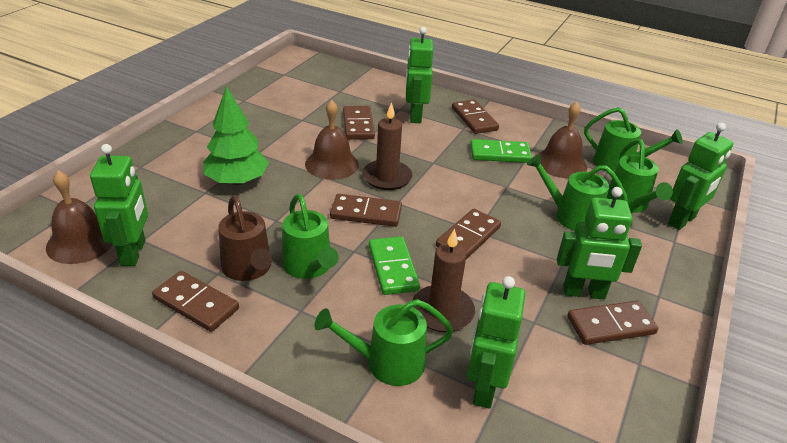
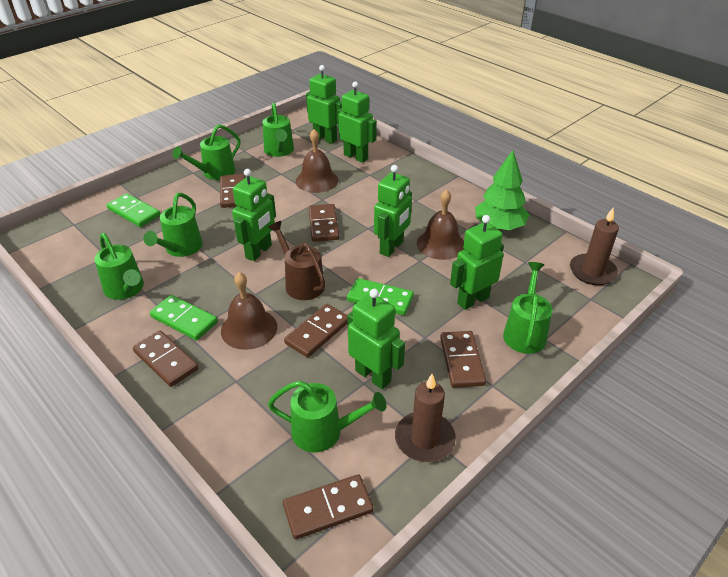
green domino: [369,236,420,295] [470,139,532,163] = 2 -> [107,193,160,227] [150,295,218,341] [347,278,414,315] = 3
green robot: [90,144,148,266] [406,27,433,123] [467,276,525,409] [557,187,642,299] [668,123,734,230] = 5 -> [232,169,276,261] [306,65,342,144] [337,81,377,163] [347,289,405,389] [374,165,412,257] [450,215,504,310] = 6
green watering can: [282,194,339,279] [314,299,453,386] [527,154,628,231] [584,107,683,173] [607,139,673,213] = 5 -> [94,233,144,300] [143,193,203,257] [172,124,240,180] [263,102,294,157] [268,381,386,452] [503,262,553,354] = 6

